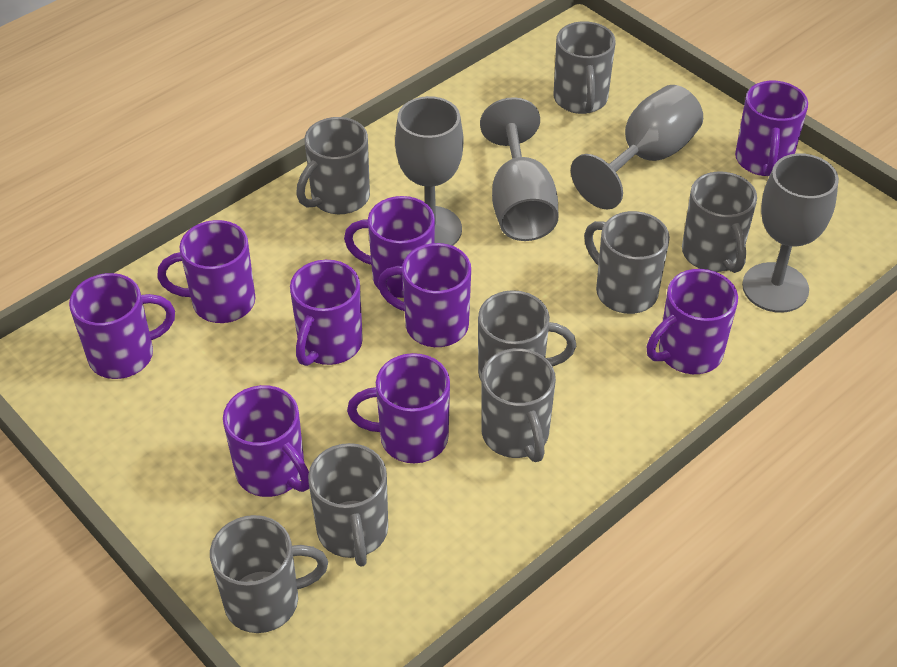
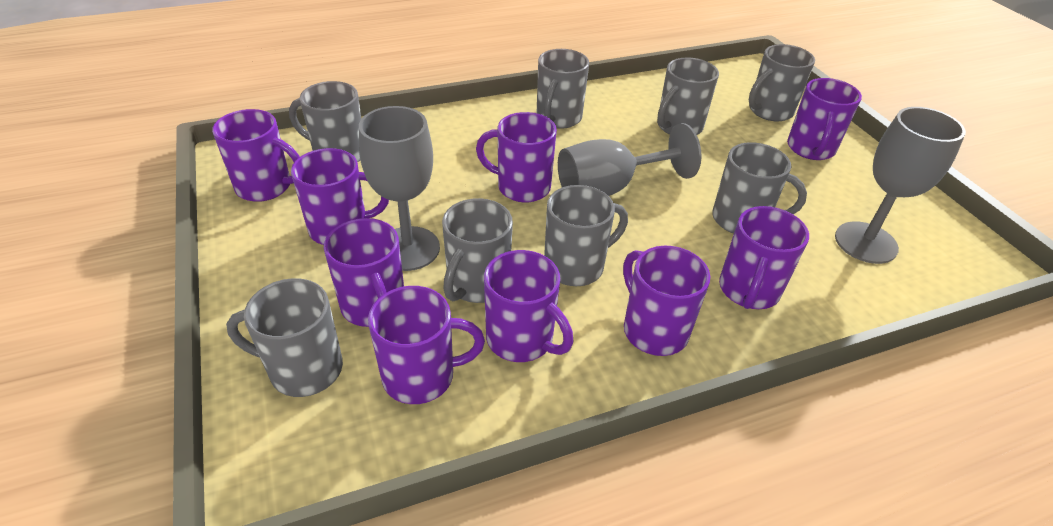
grey goblet: [395,96,463,246] [480,97,559,241] [571,85,703,209] [742,153,839,313] = 4 -> [359,106,440,271] [558,123,701,196] [835,107,966,264] = 3

